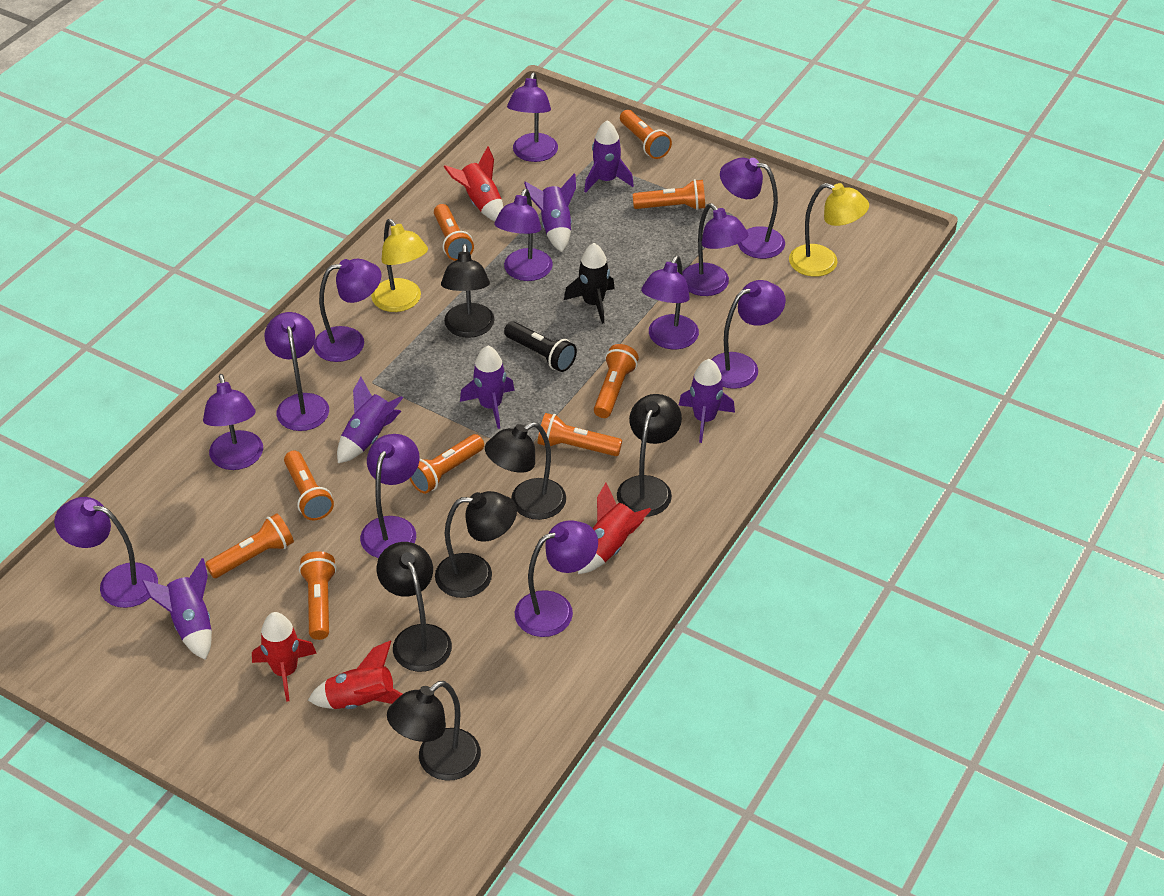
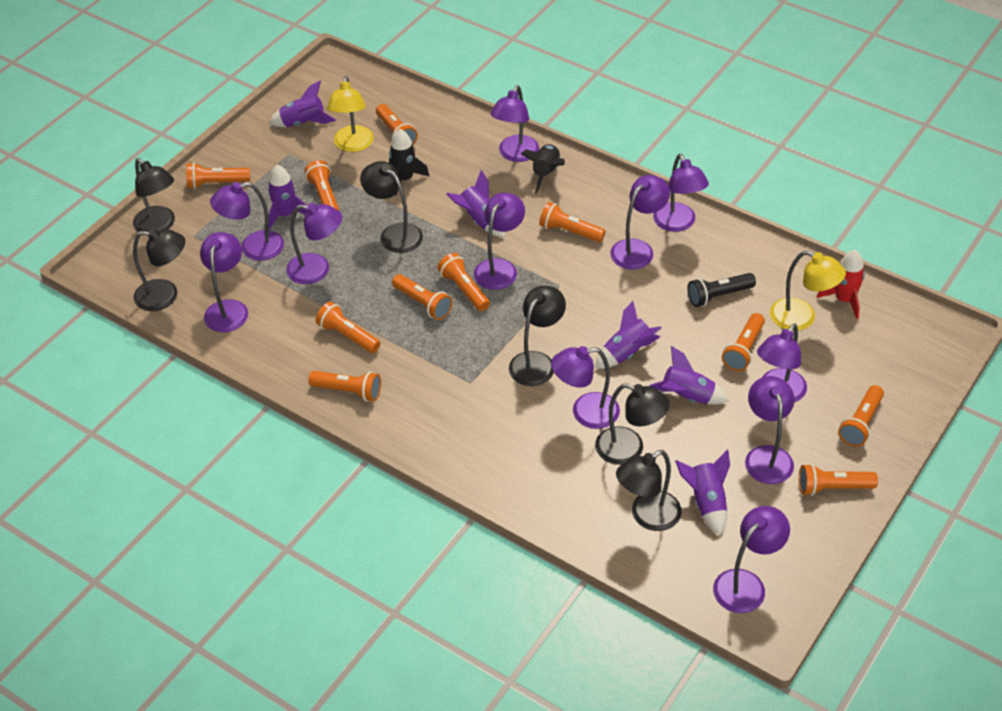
black rocket: [564,243,615,324] = 1 -> [389,129,430,196] [521,144,565,194] = 2
orange flashlight: [205,513,294,578] [284,450,334,521] [299,551,337,640] [409,434,484,494] [434,204,474,261] [538,413,622,456] [594,344,639,418] [620,110,672,159] [633,179,705,210] = 9 -> [186,162,250,189] [304,160,340,211] [308,371,381,402] [316,302,380,353] [376,104,418,145] [392,274,453,320] [437,253,490,311] [539,202,606,242] [722,313,765,371] [799,464,878,496] [838,385,884,446] = 11
purple lamp: [54,497,158,608] [203,374,263,470] [264,312,329,431] [313,259,381,362] [360,434,420,558] [494,189,553,281] [507,72,558,162] [515,520,598,637] [641,256,699,349] [682,203,748,296] [711,280,786,389] [720,158,785,259] = 12 -> [200,232,248,332] [210,182,284,261] [286,203,342,284] [474,193,525,290] [491,85,539,162] [551,346,620,429] [610,175,670,270] [653,154,709,232] [713,506,790,613] [745,376,795,484] [757,324,807,403] = 11
red rocket: [252,612,317,702] [308,641,402,709] [443,146,503,221] [578,483,652,574] = 4 -> [817,250,865,319] = 1

